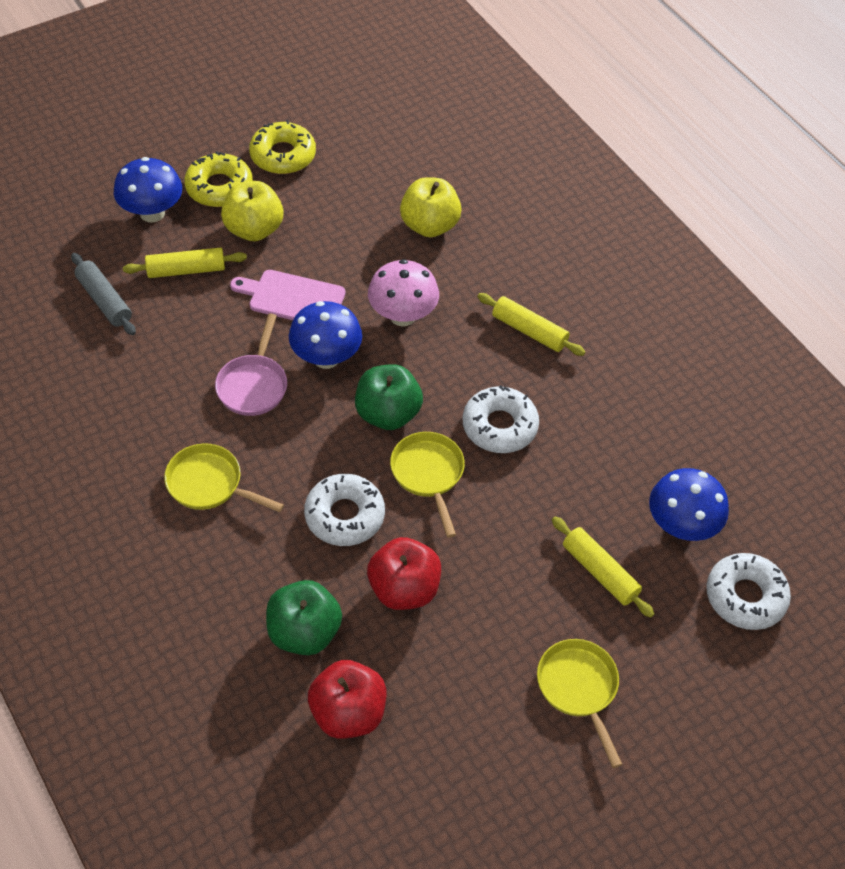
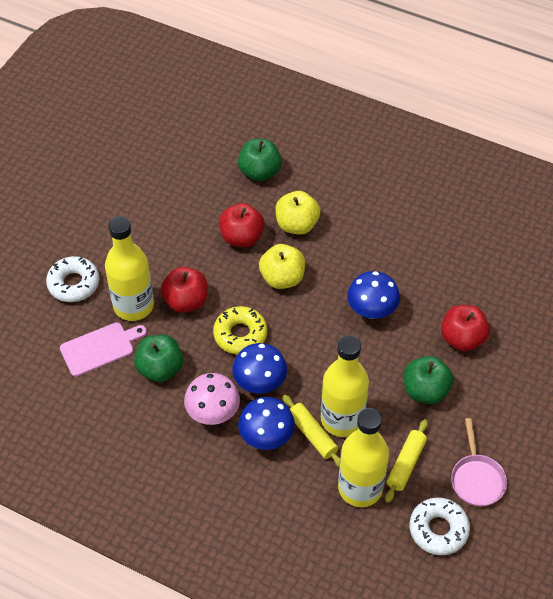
green apple: [266,580,342,655] [355,364,423,430] = 2 -> [134,335,184,382] [238,139,282,181] [404,356,454,404] = 3
grey rolling pin: [71,253,136,335] = 1 -> none = 0
red apple: [308,660,386,739] [367,537,441,610] = 2 -> [161,267,208,313] [219,203,265,247] [441,305,490,351] = 3
white donut: [304,474,385,546] [463,385,539,453] [706,553,791,630] = 3 -> [46,256,99,302] [410,497,470,555] = 2
yellow bottle: none = 0 -> [105,216,154,321] [321,335,369,437] [338,408,389,507] = 3
yellow donut: [184,151,253,207] [249,120,316,174] = 2 -> [213,306,267,354] = 1
yellow pan: [164,443,284,512] [390,432,465,538] [537,639,622,768] = 3 -> none = 0
yellow rolling pin: [123,248,247,278] [477,293,585,356] [552,516,654,618] = 3 -> [283,394,341,467] [385,419,428,503] = 2

